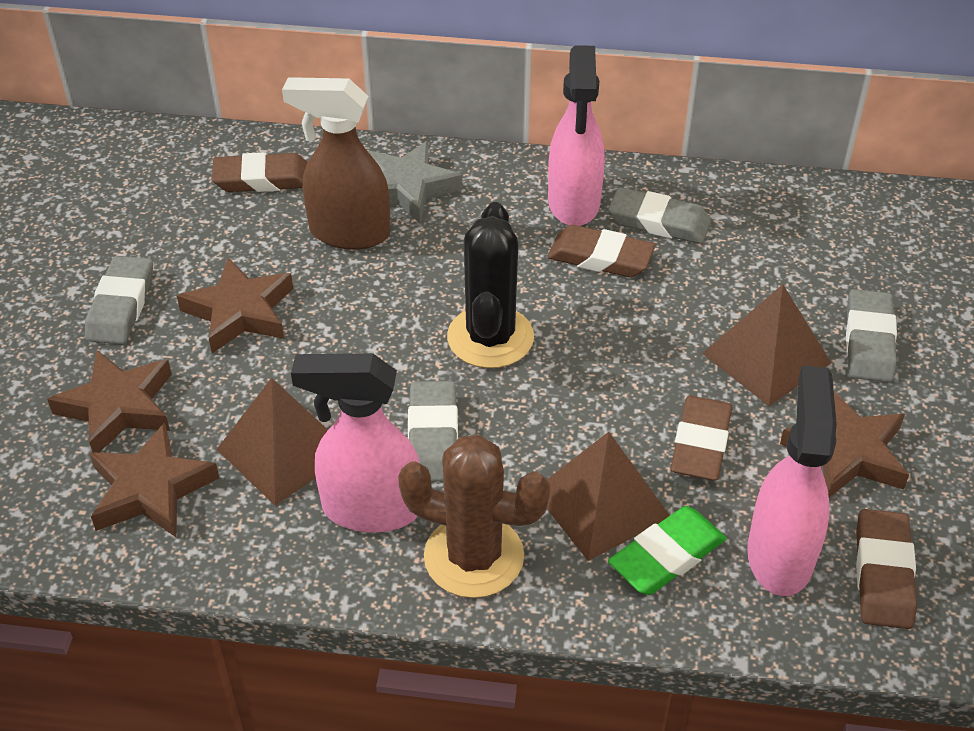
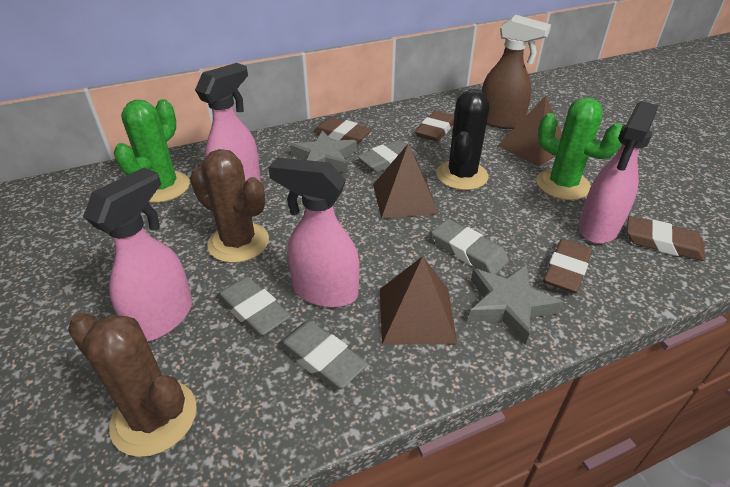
brown cactus: [398,435,550,598] = 1 -> [68,313,197,457] [190,149,269,263] = 2
brown star: [47,350,172,453] [89,423,219,537] [177,258,293,353] [780,392,909,498] = 4 -> none = 0
green cactus: none = 0 -> [114,99,190,203] [536,97,623,200] = 2
green eraser: [608,506,727,595] = 1 -> none = 0
grey star: [368,141,462,223] = 1 -> [290,130,357,174] [468,264,564,345] = 2
pink spray bottle: [291,353,420,533] [548,45,605,226] [747,365,837,596] = 3 -> [83,168,192,341] [195,63,261,182] [268,157,360,308] [579,101,659,244] = 4

